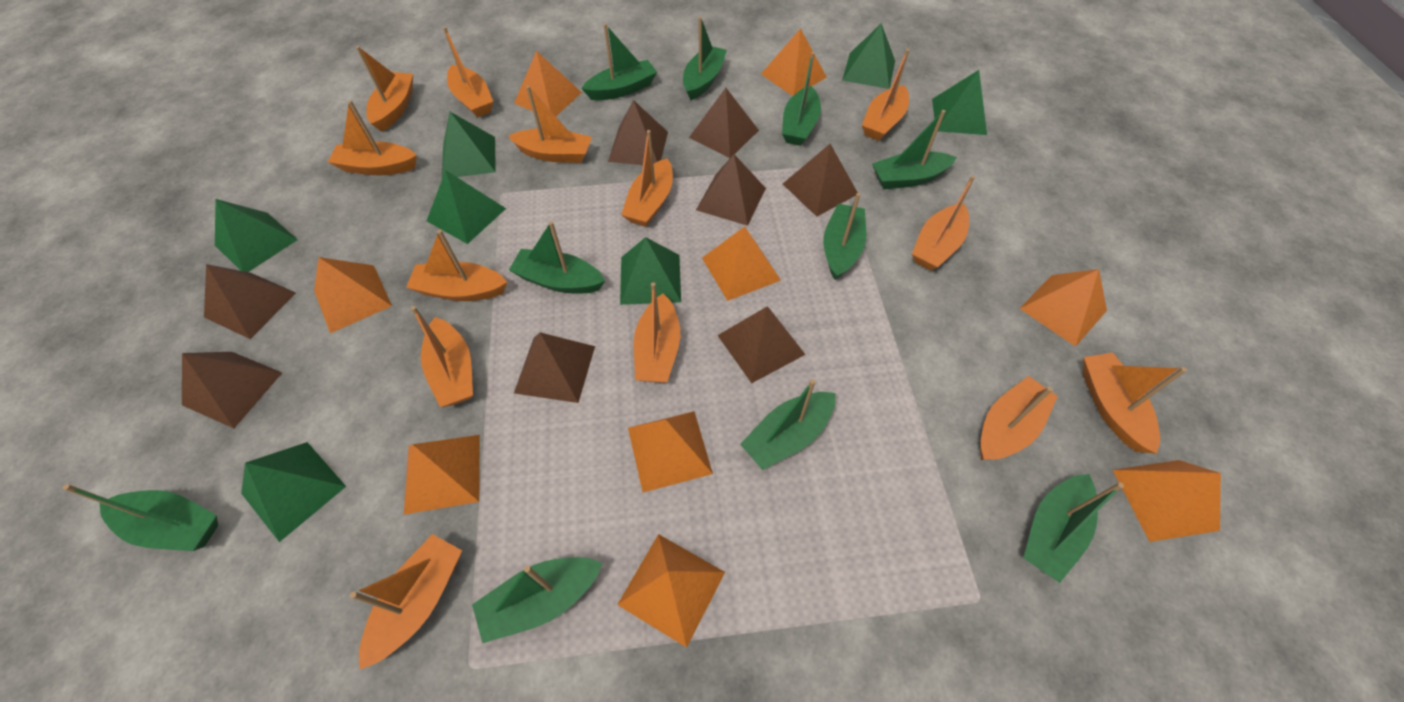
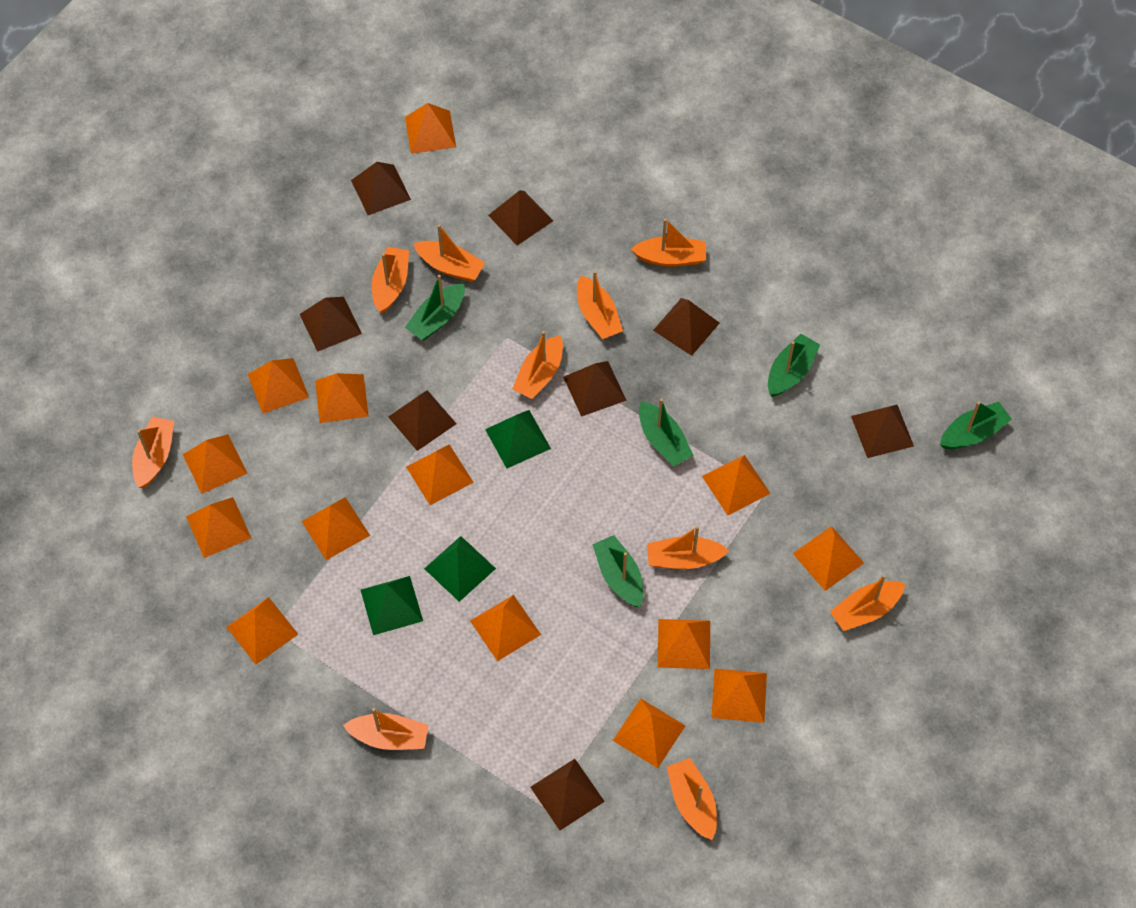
green boat: [63,484,218,551] [472,557,603,643] [509,221,605,293] [581,24,657,100] [683,17,727,100] [740,379,836,470] [782,52,821,146] [823,193,866,280] [872,110,957,189] [1023,474,1124,583] = 10 -> [405,275,465,340] [592,535,643,607] [639,398,693,466] [768,334,820,397] [940,401,1012,449] = 5
green pyramid: [215,199,298,272] [241,442,346,542] [427,171,506,244] [442,112,496,178] [620,237,681,305] [842,23,895,89] [932,70,987,135] = 7 -> [361,576,423,635] [424,536,496,602] [485,410,551,468] = 3
orange boat: [328,100,417,176] [350,534,462,669] [356,46,413,132] [406,230,507,301] [411,306,473,407] [443,27,493,117] [508,86,592,163] [621,130,673,227] [633,282,680,383] [862,49,909,141] [912,175,975,271] [980,376,1058,460] [1083,353,1187,454] = 13 -> [132,417,174,488] [343,708,429,750] [372,247,409,313] [413,224,485,282] [512,331,563,399] [577,270,623,339] [631,218,706,267] [647,526,729,569] [667,758,717,840] [830,574,905,631] = 10
orange pyramid: [314,257,392,334] [404,435,480,515] [514,51,582,116] [617,534,725,648] [628,411,713,492] [702,227,781,301] [761,28,827,96] [1019,269,1107,347] [1113,460,1221,542] = 9 -> [183,434,248,494] [186,497,251,558] [227,597,298,664] [248,358,309,414] [302,497,370,560] [315,373,369,423] [405,103,456,154] [406,444,474,505] [470,595,541,661] [613,699,686,768] [658,619,710,669] [702,455,771,515] [711,669,767,723] [792,526,864,591] = 14

